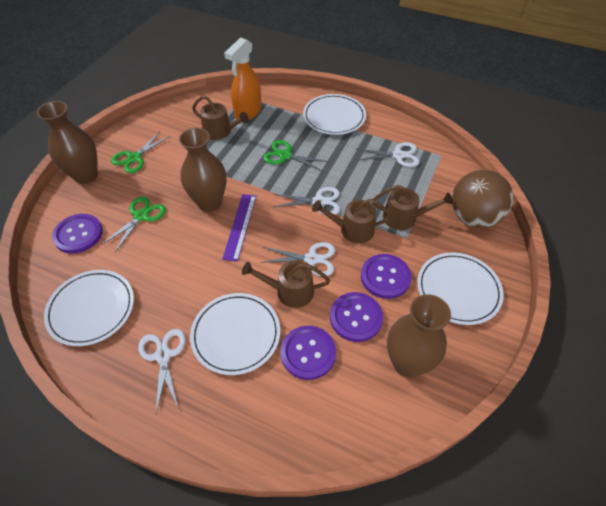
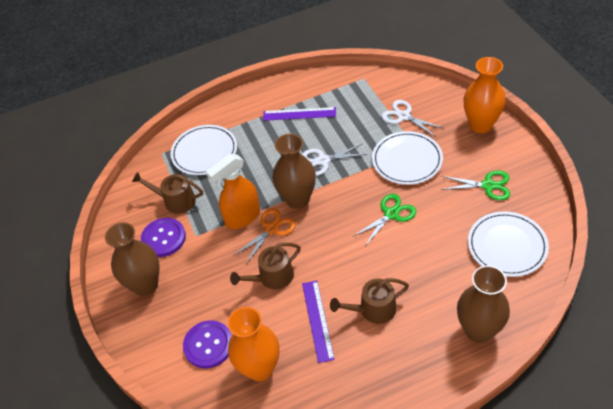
brown ball: [452,170,514,228] = 1 -> none = 0
brown watering can: [192,96,249,140] [242,261,330,308] [312,199,392,243] [372,185,453,230] = 4 -> [132,172,203,214] [230,242,301,290] [330,278,409,324] = 3
green scissors: [101,197,166,252] [111,131,171,173] [263,140,328,171] = 3 -> [352,194,416,246] [441,170,510,200] = 2
orange scissors: none = 0 -> [233,208,296,264] = 1
orange vase: none = 0 -> [228,307,279,381] [463,57,506,133] = 2
purple button: [52,214,103,254] [281,326,336,380] [330,292,383,342] [361,254,412,299] = 4 -> [141,218,186,257] [183,320,232,368] = 2
purple ruler: [222,194,256,262] = 1 -> [263,107,336,121] [302,280,335,363] = 2
white plate: [44,270,134,346] [190,293,280,375] [303,94,366,135] [417,253,504,325] = 4 -> [171,125,237,175] [372,131,443,185] [468,212,549,277] = 3
white scissors: [138,329,186,412] [260,242,335,277] [273,187,340,215] [356,142,420,167] = 4 -> [302,144,367,176] [381,100,443,137] = 2

